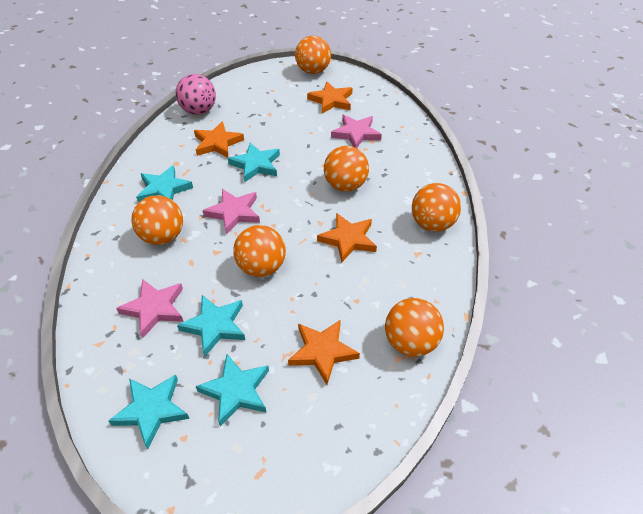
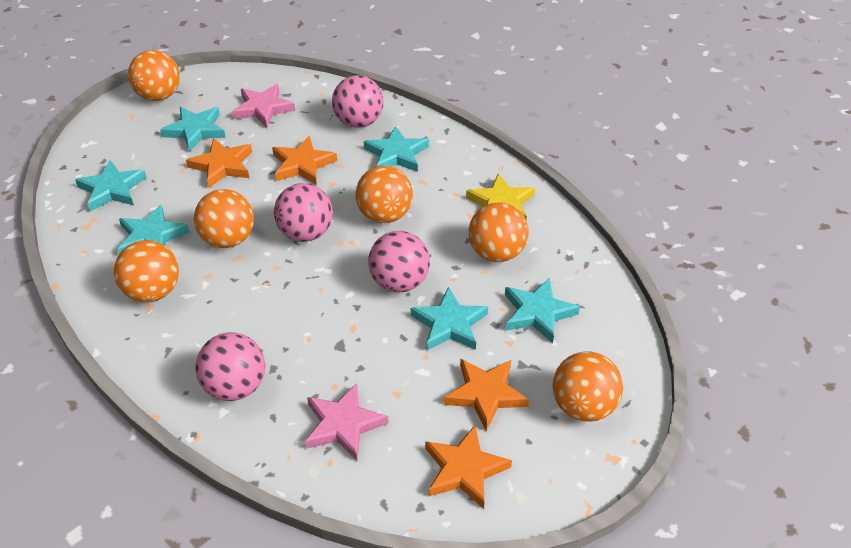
pink ball: [176,74,216,115] = 1 -> [195,332,265,401] [274,183,333,242] [332,75,384,128] [368,231,430,293] = 4
pink star: [116,279,184,338] [202,189,260,235] [331,115,382,148] = 3 -> [232,84,295,128] [305,383,389,461] = 2
turquoise star: [108,374,190,449] [136,165,193,203] [177,295,245,356] [196,354,269,426] [228,143,280,183] = 5 -> [75,160,147,211] [117,205,190,254] [160,107,226,152] [364,126,429,172] [411,287,488,350] [505,278,580,343] = 6
yellow star: none = 0 -> [466,173,535,220] = 1

